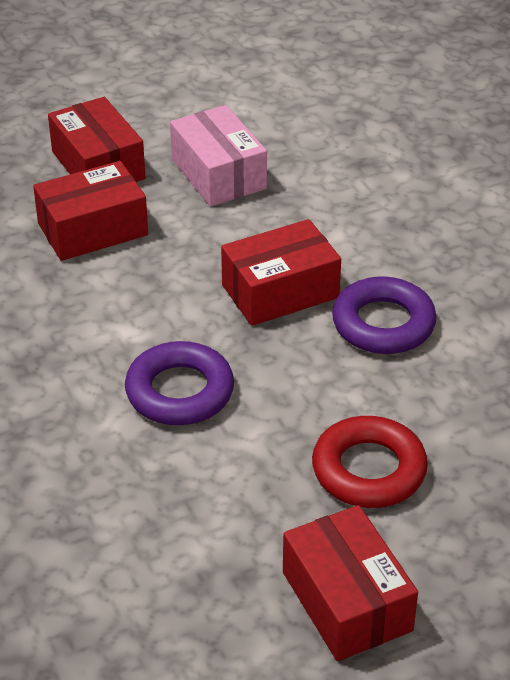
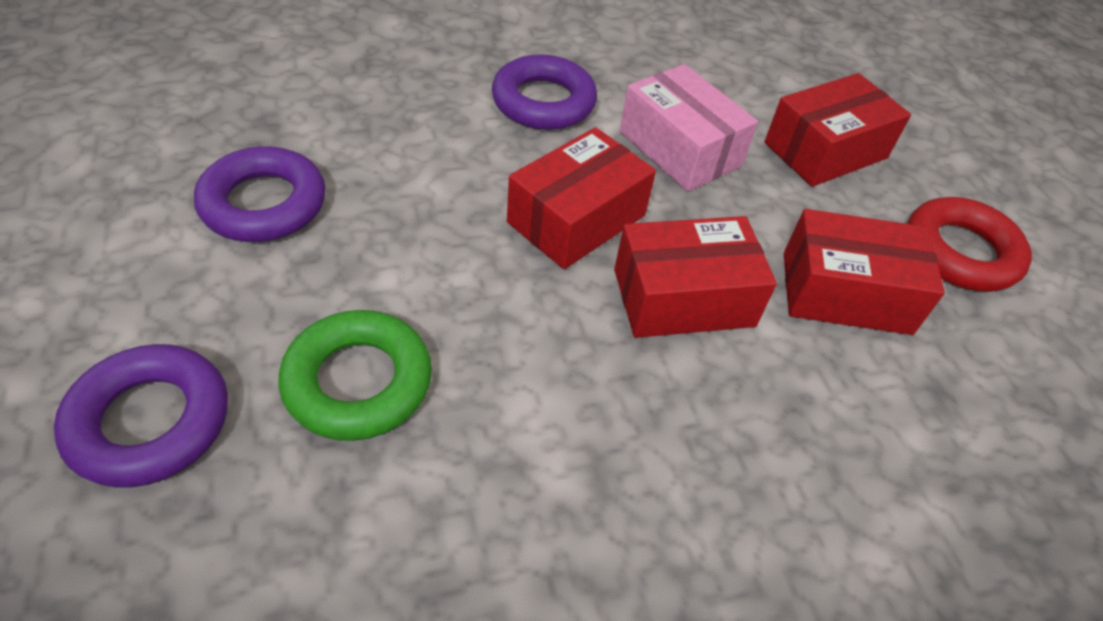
green ring: none = 0 -> [278,310,432,441] = 1
purple ring: [125,341,234,425] [332,276,437,354] = 2 -> [54,344,228,488] [194,146,326,242] [492,54,597,130] = 3

